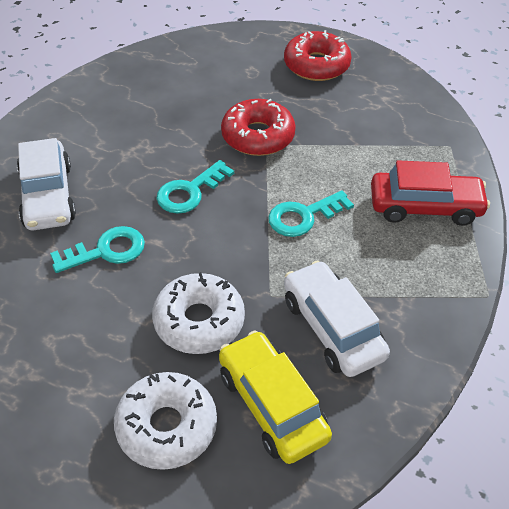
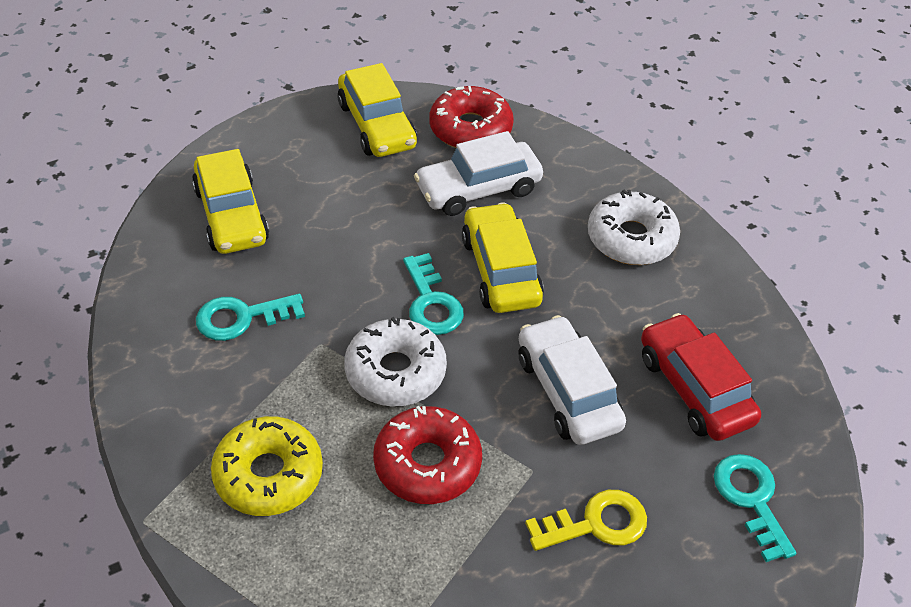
yellow car: [219,331,332,464] = 1 -> [192,149,269,254] [338,63,417,157] [462,202,544,313] = 3
yellow donut: none = 0 -> [211,416,323,516] = 1
yellow key: none = 0 -> [525,490,647,551] = 1

